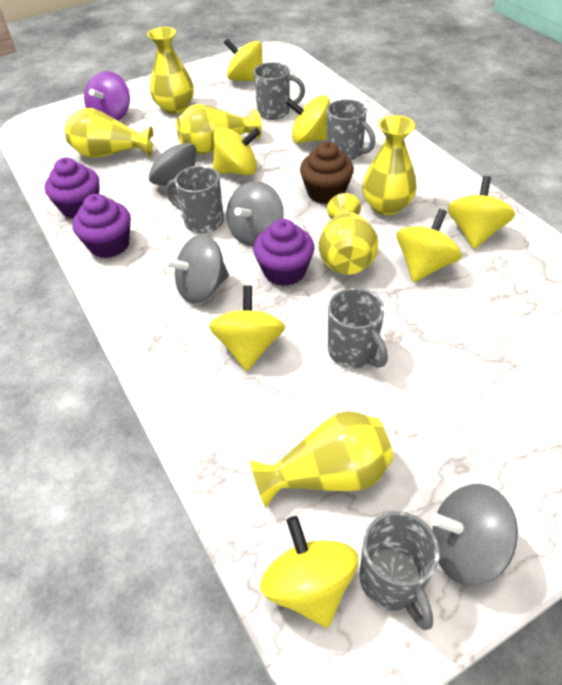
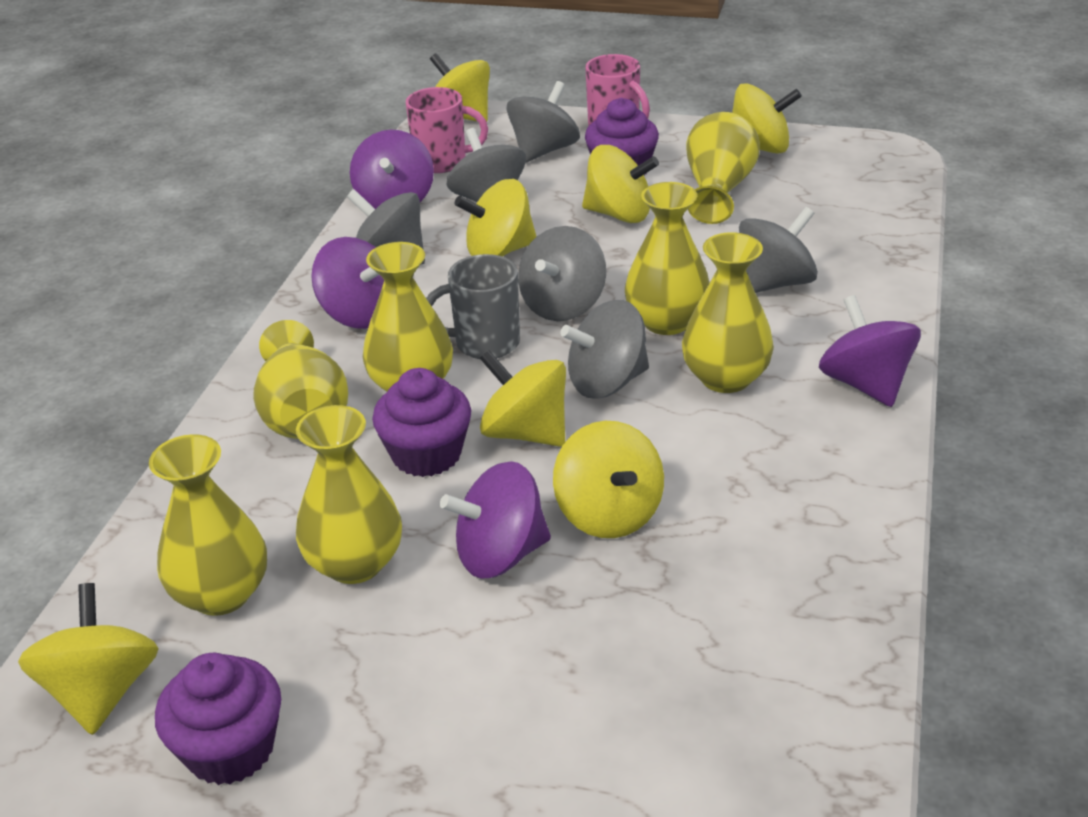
brown cupcake: [300,142,354,204] = 1 -> none = 0
grey mug: [166,166,224,233] [253,62,305,120] [327,99,375,161] [328,288,388,368] [359,511,440,630] = 5 -> [426,254,520,359] = 1
grey spinning top: [149,136,196,188] [164,234,229,303] [226,181,284,246] [431,484,518,586] = 4 -> [347,189,425,264] [446,128,526,202] [506,81,580,163] [518,226,606,321] [560,300,649,399] [739,207,818,293] = 6
pink mug: none = 0 -> [406,87,488,173] [585,54,650,126] = 2
purple spinning top: [84,71,130,121] = 1 -> [311,237,384,329] [350,130,434,209] [440,461,551,579] [819,295,921,407] = 4
yellow vase: [65,108,154,158] [147,27,194,114] [176,104,262,154] [250,411,394,508] [319,193,378,275] [362,115,417,215] = 6 -> [149,434,267,616] [253,320,348,439] [296,405,402,584] [363,242,453,392] [625,182,709,335] [682,232,774,393] [686,112,760,224] = 7

